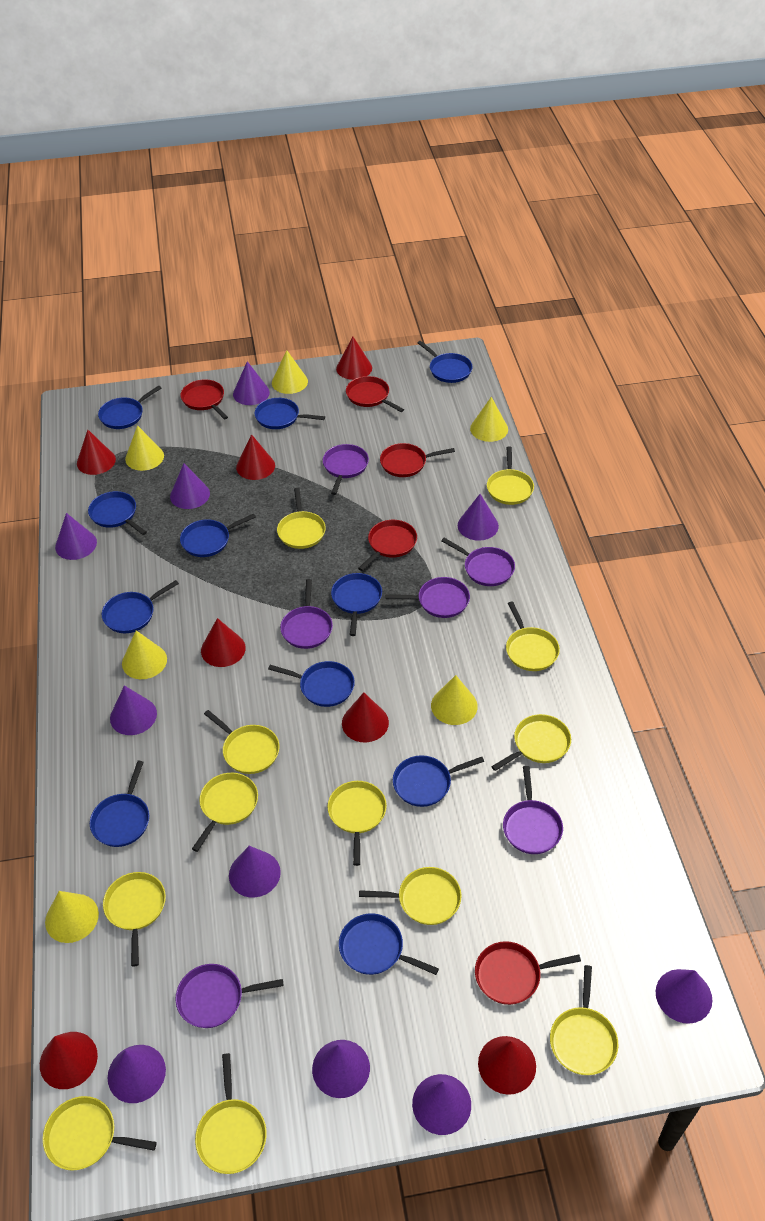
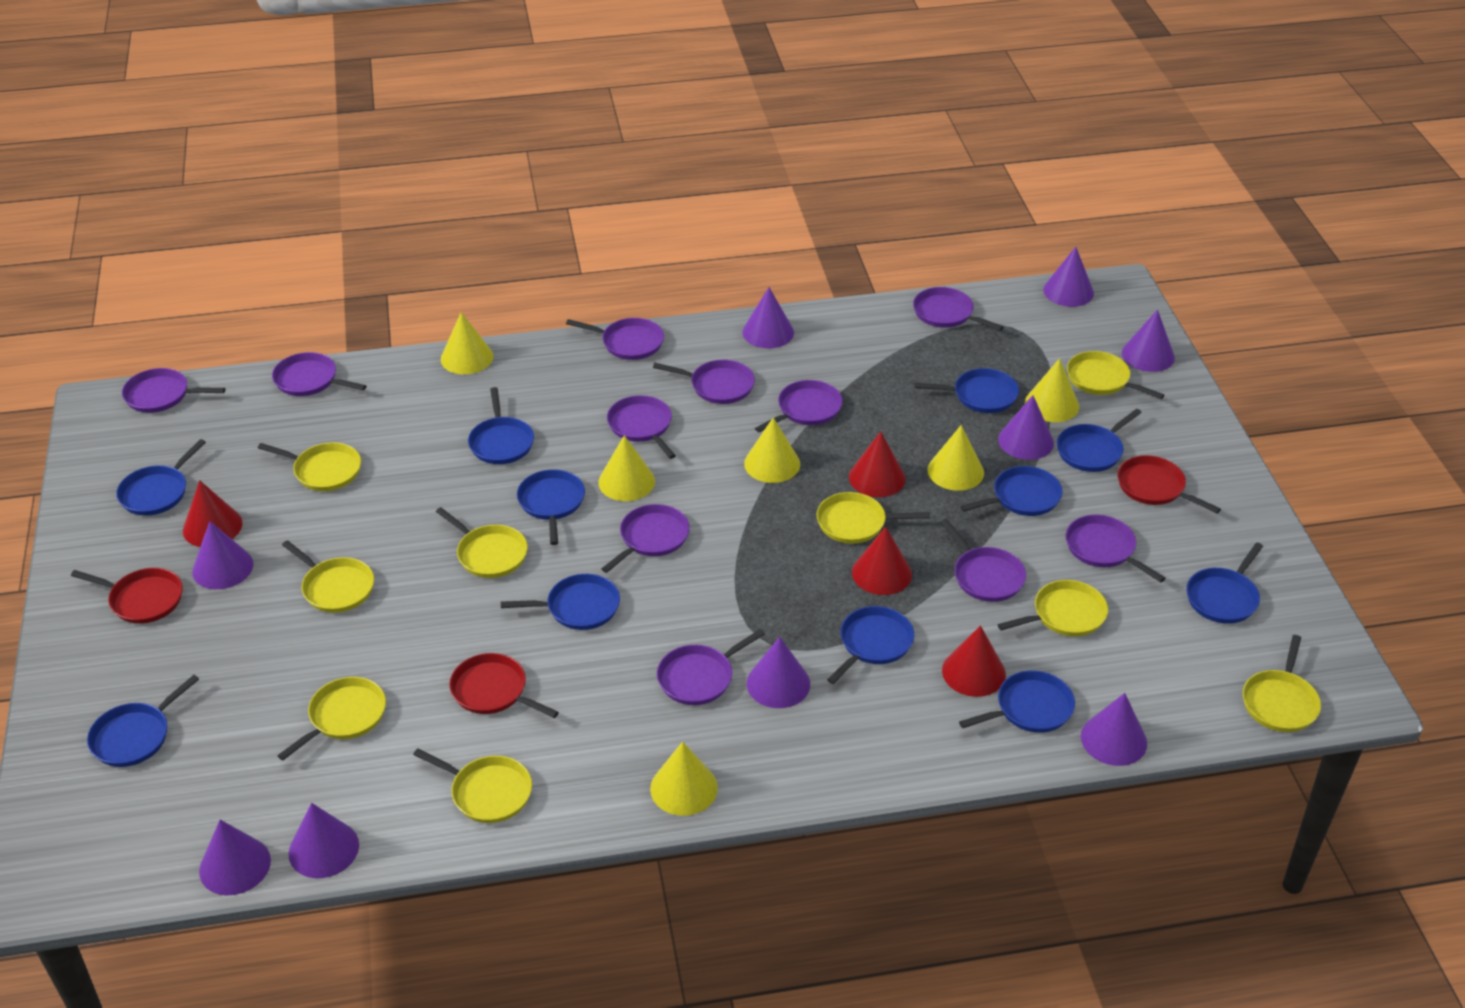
purple cone: [55,513,97,560] [108,1045,166,1103] [110,685,157,735] [170,463,210,509] [229,846,281,897] [233,361,270,405] [312,1040,370,1098] [412,1074,471,1135] [458,494,499,541] [656,969,712,1024] = 10 -> [192,521,254,589] [199,820,271,895] [289,803,359,878] [742,287,794,348] [747,637,810,708] [998,395,1054,460] [1043,247,1094,307] [1081,693,1147,766] [1122,310,1175,372] = 9
purple pan: [176,964,284,1028] [280,579,333,649] [323,444,369,495] [386,577,470,618] [441,538,515,586] [503,766,563,854] = 6 -> [122,368,225,413] [272,352,366,396] [566,318,664,360] [601,504,690,573] [607,395,676,459] [653,360,755,404] [657,629,765,705] [755,380,842,433] [913,287,1004,331] [941,519,1026,602] [1066,514,1165,582] = 11
red cone: [40,1032,98,1089] [77,429,116,475] [201,618,246,667] [236,434,275,480] [336,337,372,380] [342,692,389,742] [478,1036,536,1095] = 7 -> [183,480,242,547] [849,431,906,497] [852,527,912,595] [942,625,1006,697] = 4
red pan: [180,380,228,419] [346,376,404,412] [358,520,417,571] [380,443,455,477] [475,941,581,1005] = 5 -> [71,568,183,624] [449,653,559,718] [1118,455,1221,513] = 3
yellow pan: [43,1096,157,1171] [103,872,166,967] [192,773,258,852] [195,1053,267,1174] [204,710,279,774] [277,488,326,549] [327,781,387,866] [359,867,462,925] [487,446,534,505] [491,714,571,771] [506,601,560,671] [550,965,619,1075] = 12 -> [258,442,361,491] [277,677,386,760] [282,540,374,613] [413,748,532,823] [436,507,528,578] [816,492,930,544] [998,580,1108,636] [1067,351,1164,399] [1243,635,1321,732] = 9

